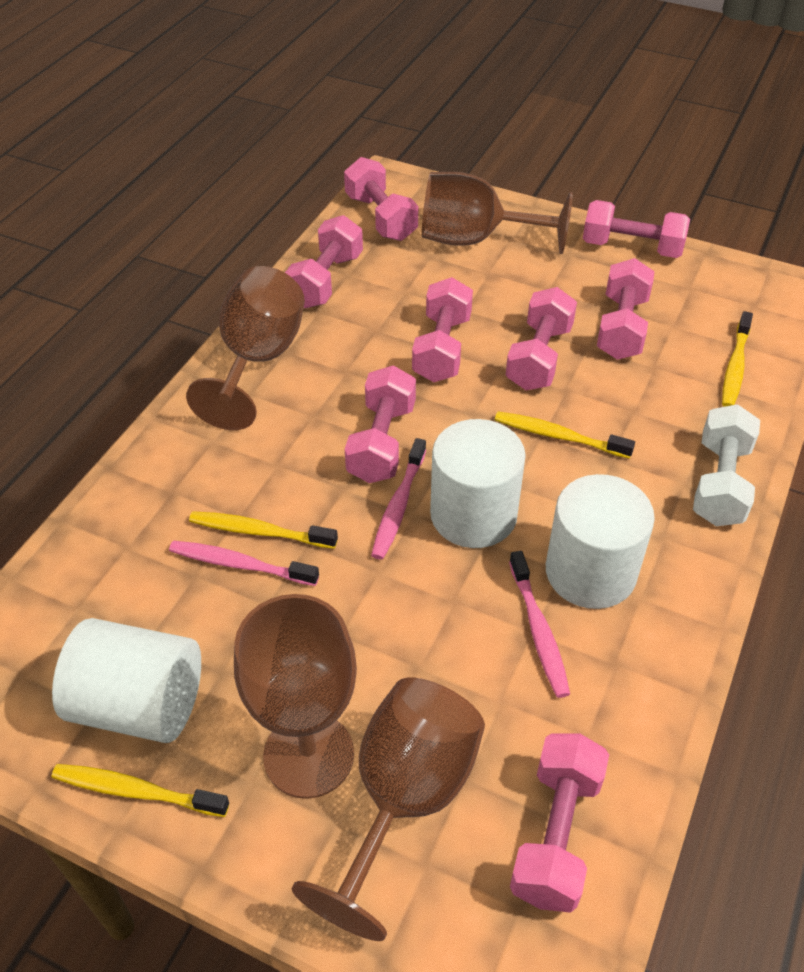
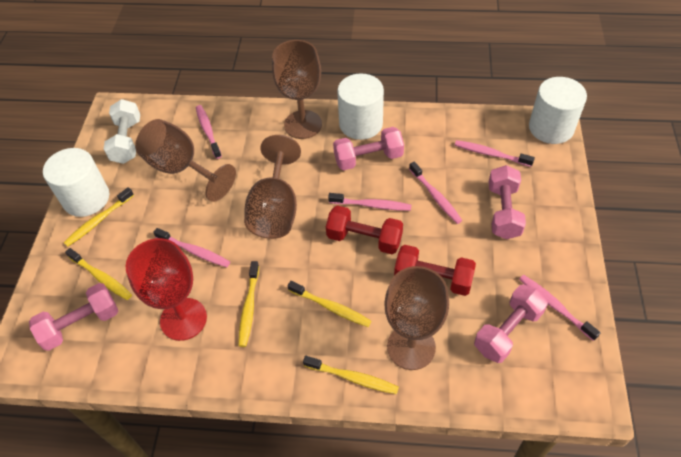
pink dumbbell: [285,215,363,308] [344,157,418,241] [345,365,416,483] [412,277,473,382] [506,287,577,390] [510,733,609,913] [583,200,690,258] [597,258,655,360] = 8 -> [29,283,118,351] [333,127,404,170] [474,285,548,363] [488,165,526,239] = 4
pink toothbrush: [169,541,319,586] [371,438,426,560] [509,551,570,698] = 3 -> [153,228,230,267] [196,105,222,159] [328,193,411,211] [409,162,463,224] [455,140,535,167] [519,275,601,341] = 6
red dumbbell: none = 0 -> [326,205,403,254] [394,245,476,296] = 2
red goblet: none = 0 -> [126,238,207,341] = 1
yellow toothbrush: [52,764,229,817] [189,511,338,549] [495,411,635,459] [722,311,753,407] = 4 -> [63,187,134,247] [65,248,132,300] [238,261,259,347] [288,281,371,327] [303,356,399,394] = 5

